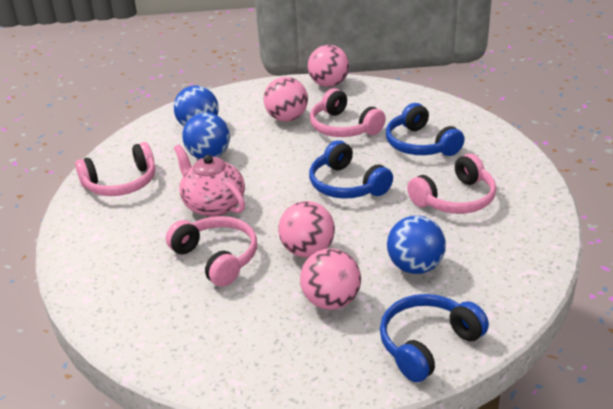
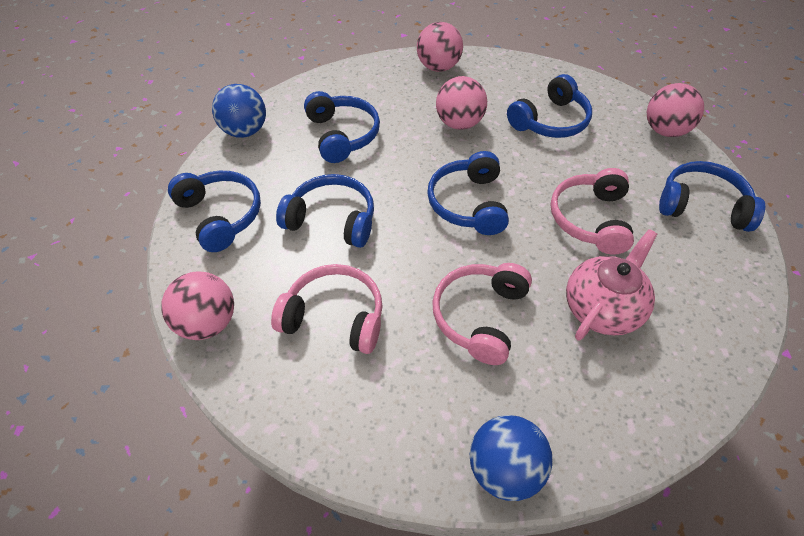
blue ball: [174,86,219,126] [182,113,230,159] [387,216,446,274] = 3 -> [212,84,266,138] [470,415,553,501] = 2
blue headphones: [309,140,393,199] [380,294,489,382] [386,103,465,156] = 3 -> [168,171,261,252] [276,174,374,248] [304,91,380,163] [427,151,509,235] [507,74,592,138] [659,161,765,232] = 6
pink headphones: [75,142,155,196] [166,216,257,287] [310,88,386,137] [407,153,496,214] = 4 -> [271,264,383,354] [432,263,532,365] [550,168,634,255] = 3

